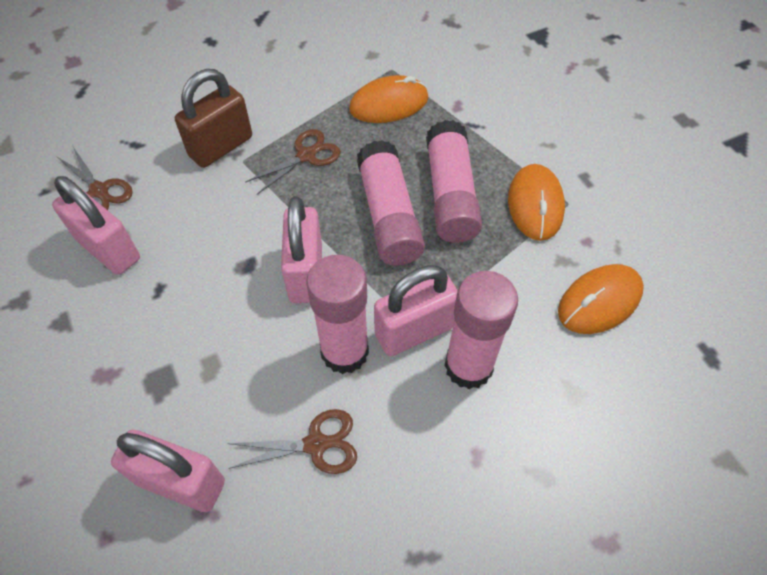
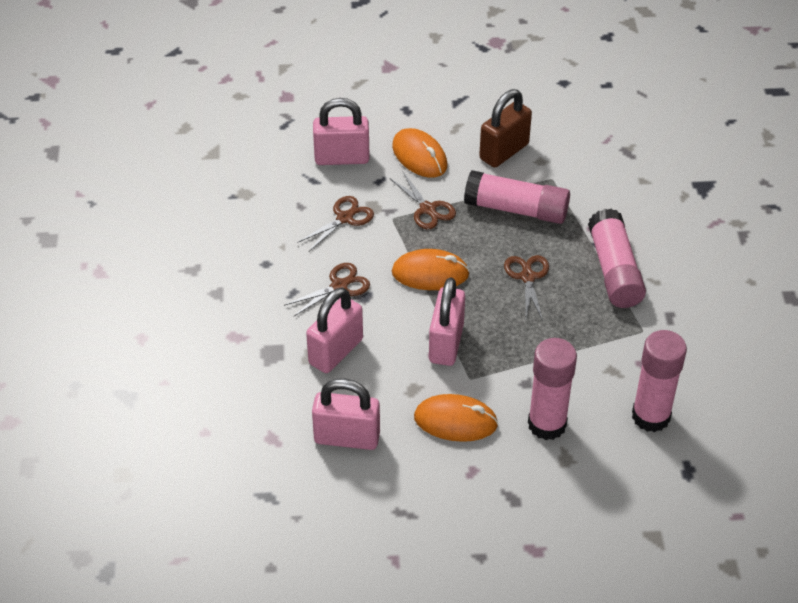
brown scissors: [56,147,133,210] [227,409,357,474] [245,129,341,195] = 3 -> [284,263,370,317] [297,196,374,251] [390,172,456,229] [504,255,549,321] = 4

